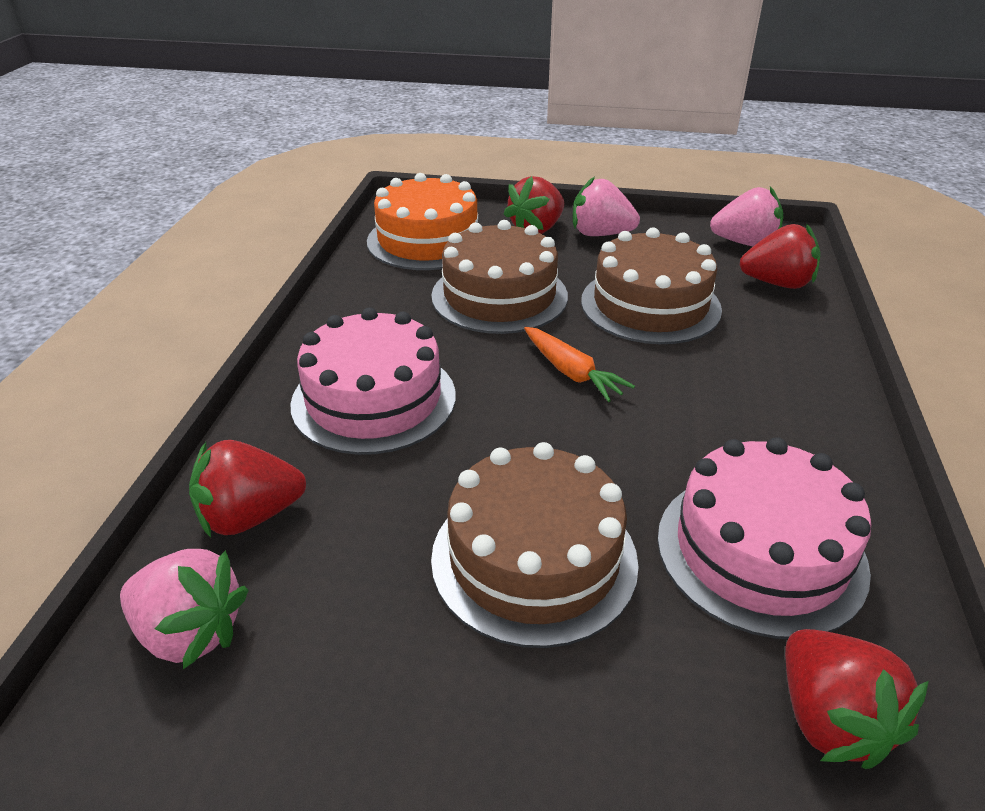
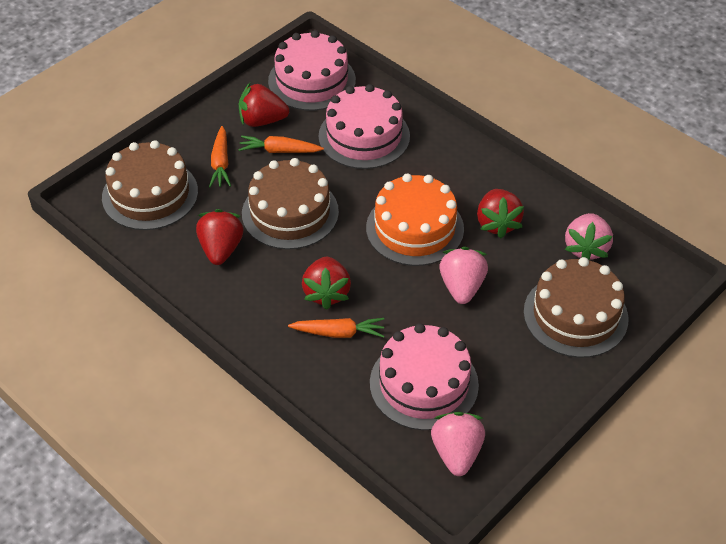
orange carrot: [524,327,635,402] = 1 -> [209,126,231,187] [238,135,324,153] [288,318,384,338] = 3
pink cake: [290,307,456,455] [658,437,871,639] = 2 -> [268,30,356,111] [319,84,410,169] [370,323,479,430] = 3

